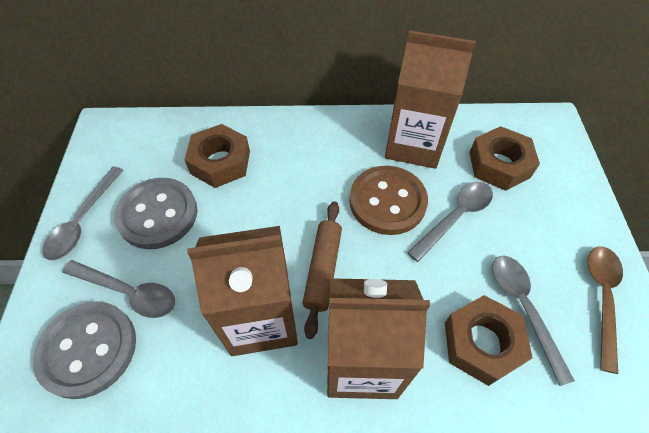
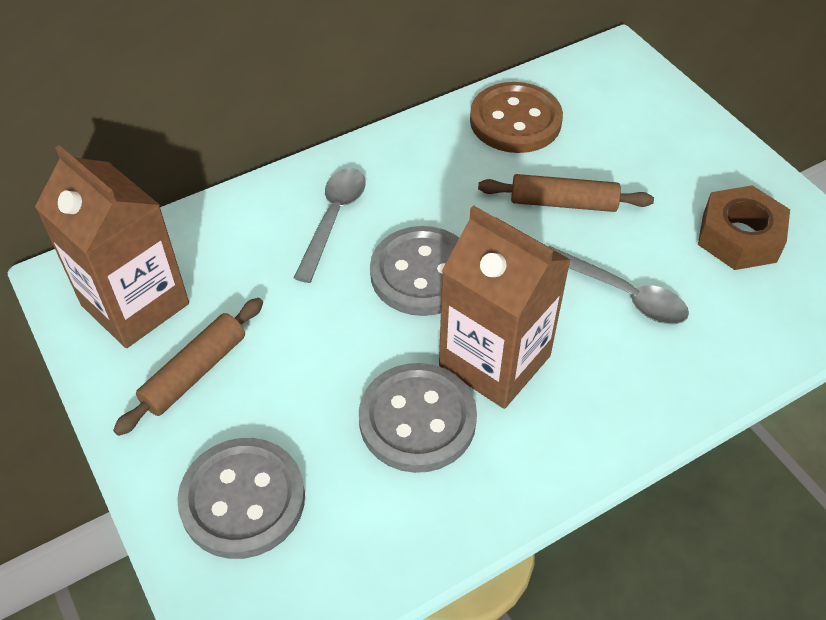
brown carton: [187,226,298,356] [327,278,430,399] [385,30,476,169] = 3 -> [35,145,189,348] [439,205,571,409] = 2
brown nut: [184,124,250,188] [445,295,533,386] [469,126,540,191] = 3 -> [698,185,790,270] = 1
brown rolling pin: [302,201,342,339] = 1 -> [113,298,263,436] [478,174,654,212] = 2
brown spoon: [587,246,623,374] = 1 -> none = 0
grey button: [33,301,136,399] [114,178,198,249] = 2 -> [177,438,305,559] [359,363,477,473] [370,226,459,316] = 3
grey spoon: [42,166,123,260] [62,260,175,318] [407,182,493,262] [492,256,575,386] = 4 -> [294,168,366,283] [548,246,689,324] = 2

